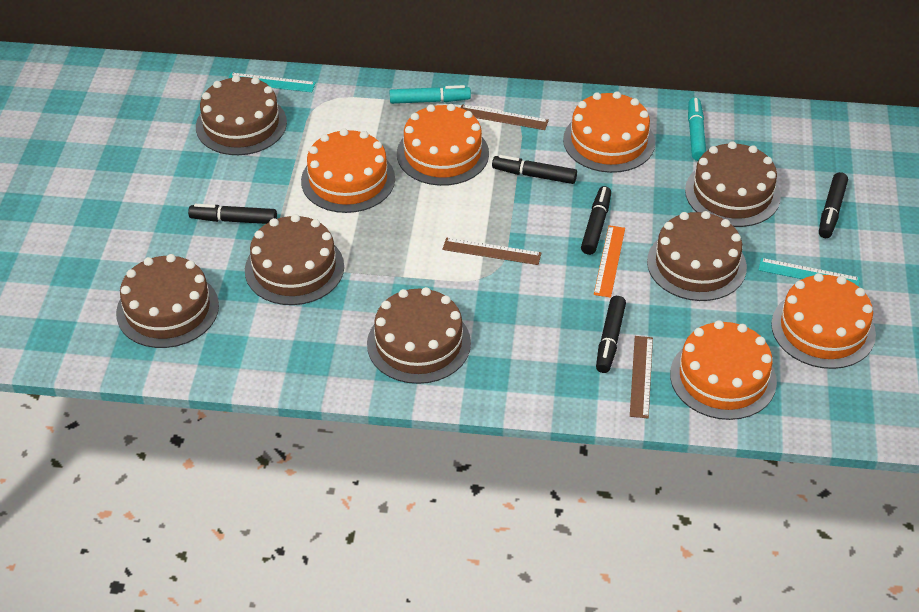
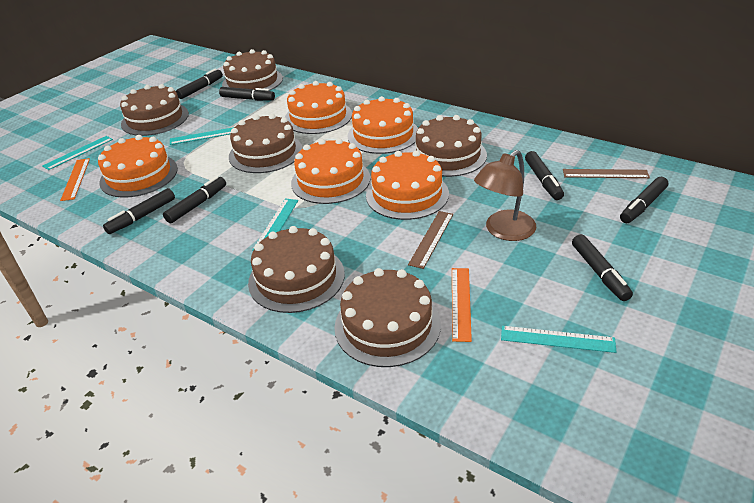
black marker: [188,204,277,224] [492,155,577,184] [581,186,611,255] [596,296,626,373] [819,172,848,238] = 5 -> [103,188,175,234] [163,176,226,223] [176,68,223,99] [219,87,275,101] [525,151,564,200] [572,234,633,301] [620,177,668,223] = 7
brown lamp: none = 0 -> [474,150,536,241] = 1
brown ruler: [443,237,541,265] [461,104,549,130] [630,336,653,418] = 3 -> [408,211,453,269] [563,169,650,178] = 2
orange ruler: [594,225,625,298] = 1 -> [60,158,90,201] [452,268,472,342] = 2
turquoise marker: [390,85,471,104] [688,98,706,161] = 2 -> none = 0
turquoise ruler: [228,72,316,92] [759,258,860,287] = 2 -> [42,136,113,170] [170,127,234,145] [252,198,298,251] [501,326,617,353] = 4

